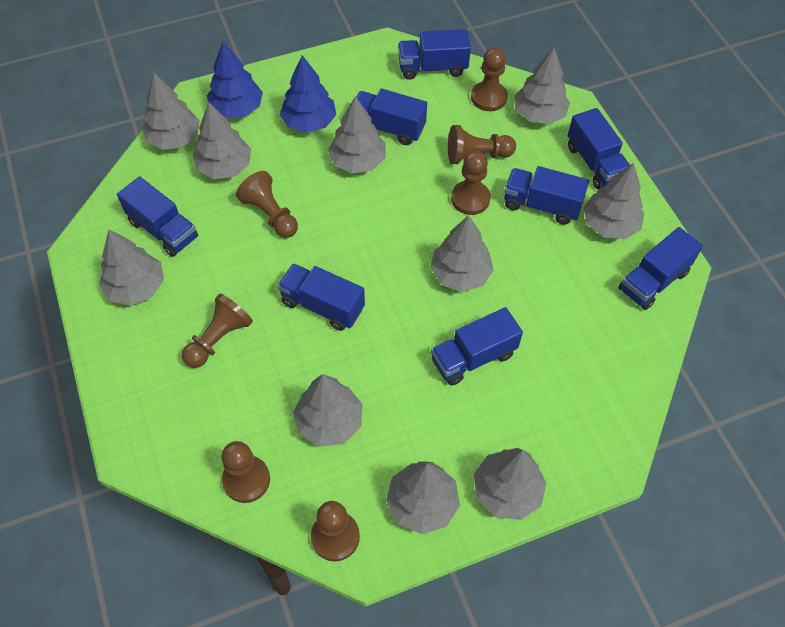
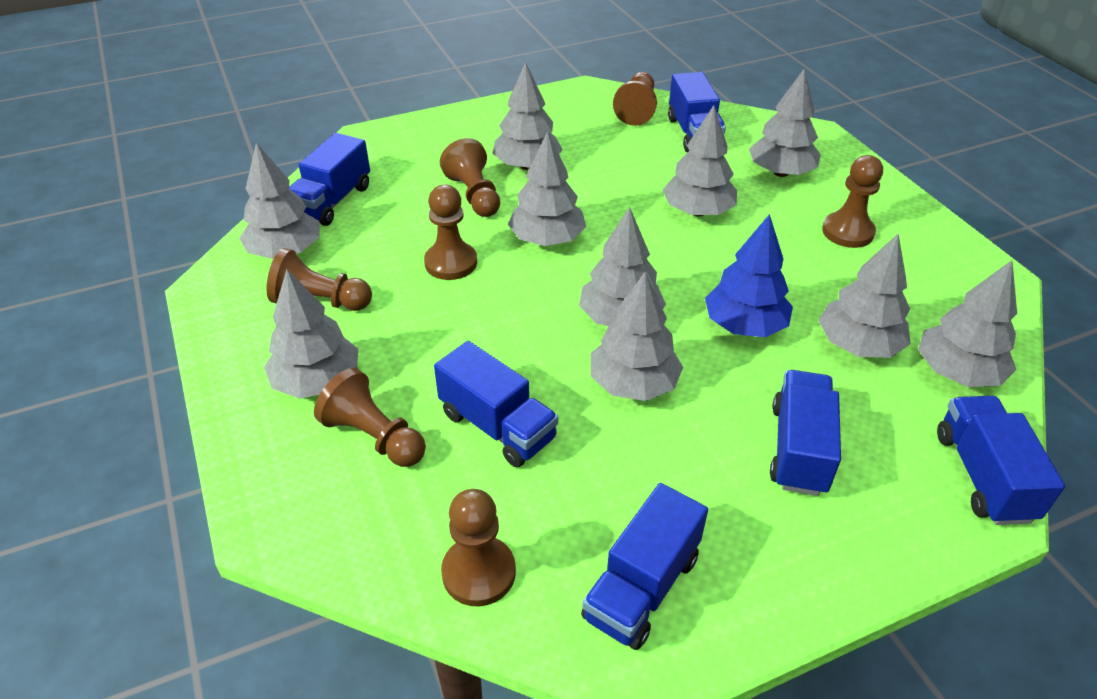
blue tree: [207,42,263,118] [280,55,336,133] = 2 -> [705,214,793,337] = 1
blue truck: [117,176,198,257] [278,263,365,331] [356,88,427,145] [398,29,471,80] [431,307,523,386] [504,166,589,225] [568,108,630,190] [618,227,703,310] = 8 -> [289,133,370,226] [434,341,558,468] [581,483,708,650] [668,72,726,152] [770,370,841,496] [937,396,1065,525] = 6

